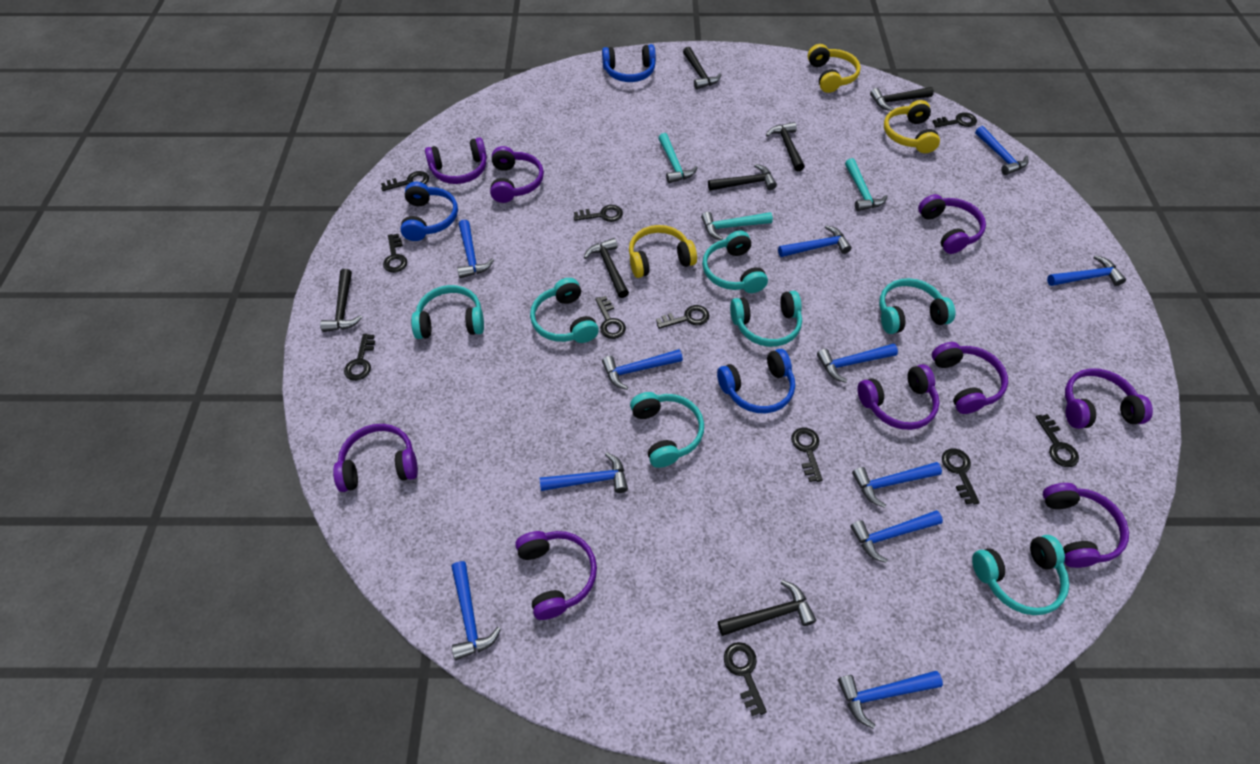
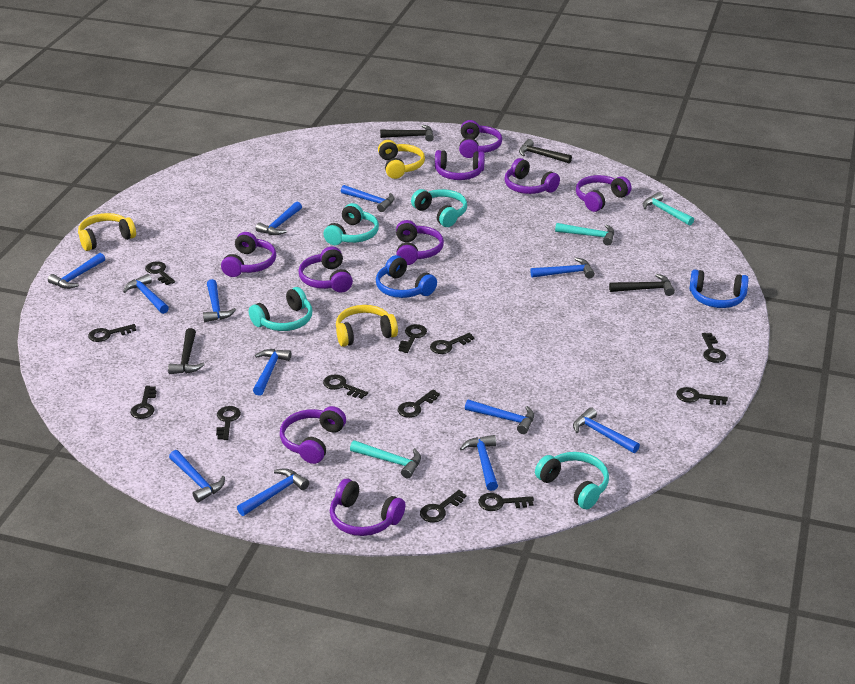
black hammer: [320,269,362,332] [584,238,629,298] [683,47,721,89] [708,164,777,191] [718,580,817,636] [766,122,805,172] [870,87,934,111] = 7 -> [168,328,205,374] [380,125,434,142] [519,139,572,163] [609,274,675,296] = 4
black key: [344,334,375,381] [381,171,429,191] [383,234,407,273] [573,205,623,222] [595,296,626,339] [656,305,710,329] [724,642,767,716] [791,428,823,482] [932,112,977,128] [942,448,980,505] [1036,414,1079,467] = 11 -> [88,324,136,342] [130,386,157,419] [145,261,175,285] [216,406,241,440] [323,374,368,399] [398,389,440,418] [399,324,427,353] [420,490,467,523] [430,333,474,354] [478,493,534,511] [676,387,728,405] [702,333,726,363] = 12
blue hammer: [451,561,501,660] [457,220,494,278] [540,452,628,493] [602,349,683,390] [778,225,852,257] [817,344,898,383] [838,671,943,729] [850,510,943,563] [852,462,942,508] [975,126,1028,175] [1047,255,1126,286] = 11 -> [48,253,105,289] [123,274,169,314] [169,450,225,502] [203,279,236,322] [237,468,309,516] [253,349,291,396] [256,202,302,235] [341,185,395,212] [460,435,498,491] [465,400,534,434] [530,258,595,279] [573,407,640,453] = 12
blue headphones: [400,182,458,241] [602,44,656,82] [717,349,795,413] = 3 -> [376,255,437,298] [689,270,749,308] = 2
turquoise headphones: [411,285,484,339] [530,278,599,343] [630,392,704,468] [702,231,768,293] [730,291,802,347] [879,278,955,334] [972,535,1069,615] = 7 -> [249,287,312,331] [323,203,379,245] [411,189,467,227] [535,452,609,509] = 4

